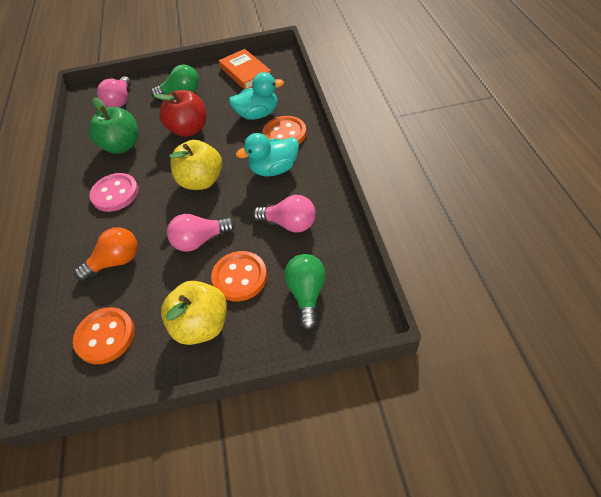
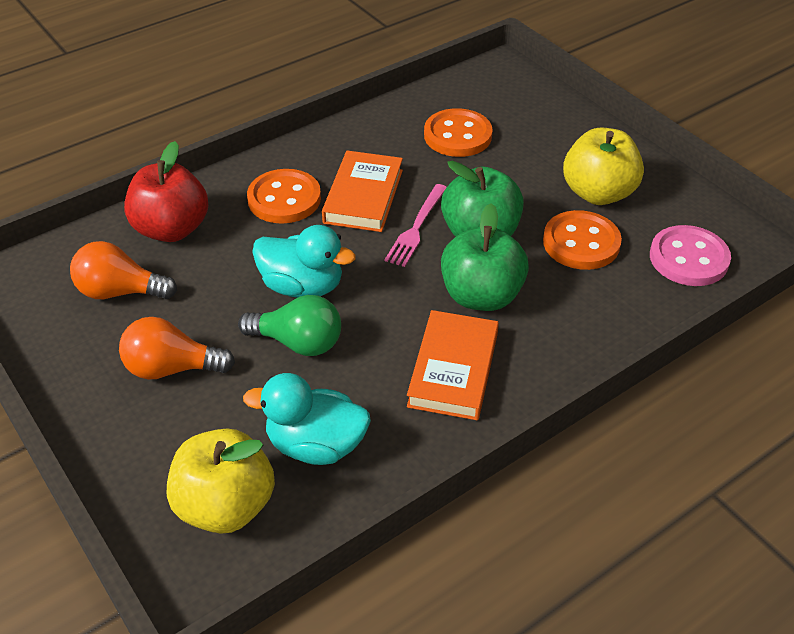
green apple: [89,98,138,154] = 1 -> [441,161,524,237] [441,203,529,311] = 2
green light bulb: [151,64,199,99] [284,254,326,330] = 2 -> [238,295,341,356] = 1
orange book: [219,49,271,90] = 1 -> [322,150,403,232] [407,310,499,420] = 2
orange light bulb: [74,227,138,281] = 1 -> [70,241,177,299] [119,317,235,380] = 2
pink fork: none = 0 -> [384,184,447,267] = 1
pink light bulb: [97,76,131,108] [167,214,235,252] [253,195,316,233] = 3 -> none = 0

